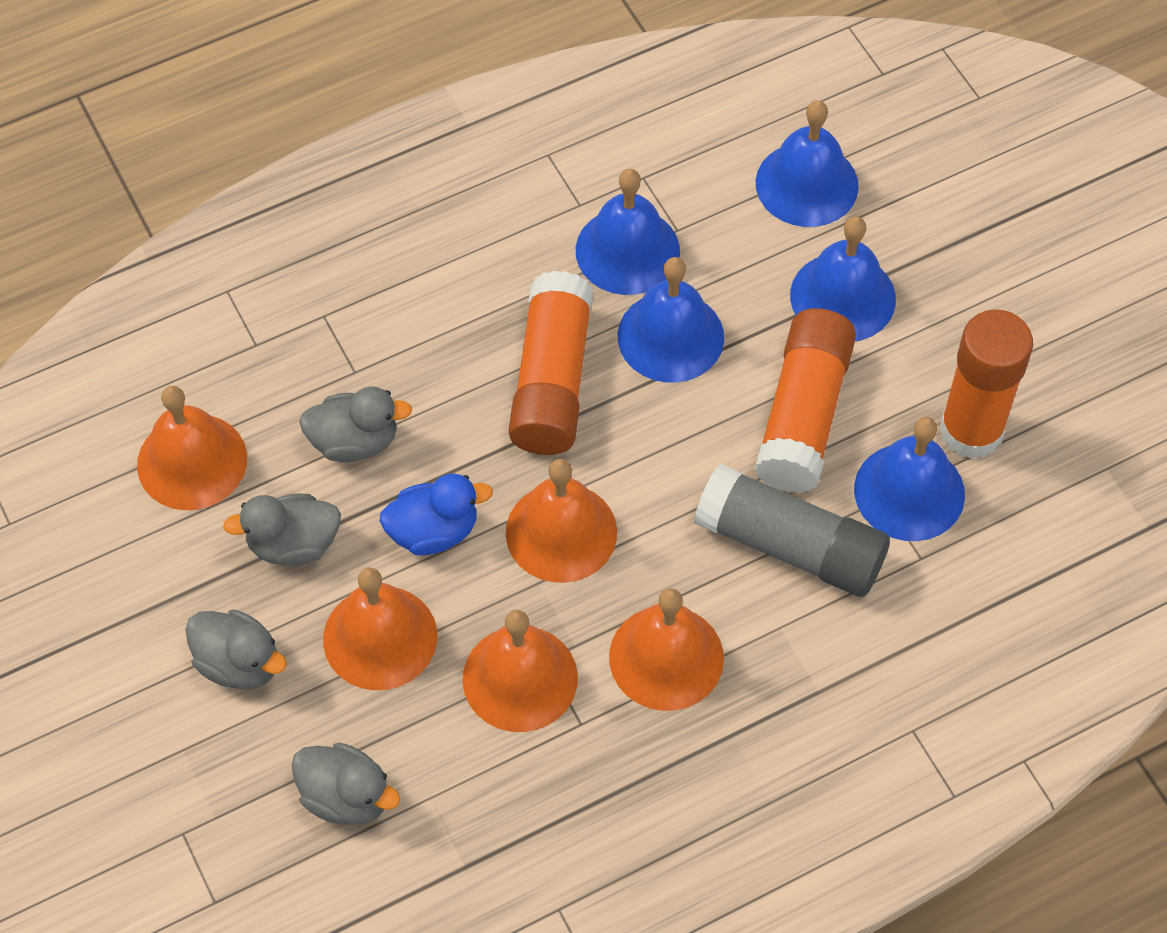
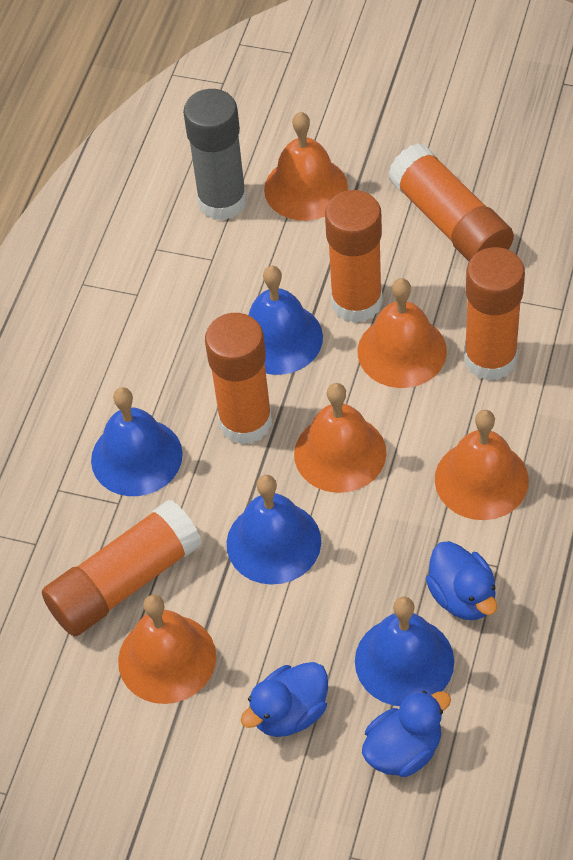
blue bell: [576,169,680,295] [618,257,724,383] [756,100,859,227] [790,216,896,341] [854,417,965,541] = 5 -> [91,387,183,496] [227,475,321,585] [248,266,323,375] [355,597,454,706] = 4
blue duck: [380,474,493,555] = 1 -> [241,662,328,737] [362,691,451,777] [426,541,497,620] = 3
grey duck: [185,609,287,689] [223,494,341,566] [291,743,400,825] [299,386,412,462] = 4 -> none = 0
orange glue stick: [509,271,594,455] [754,308,856,493] [939,310,1033,459] = 3 -> [42,500,202,636] [205,313,272,445] [325,190,383,323] [388,143,514,261] [464,247,525,381] = 5

